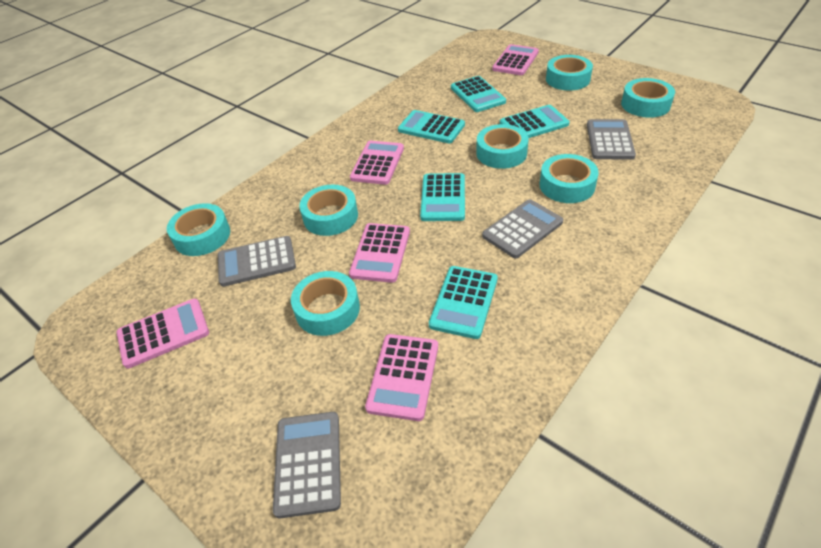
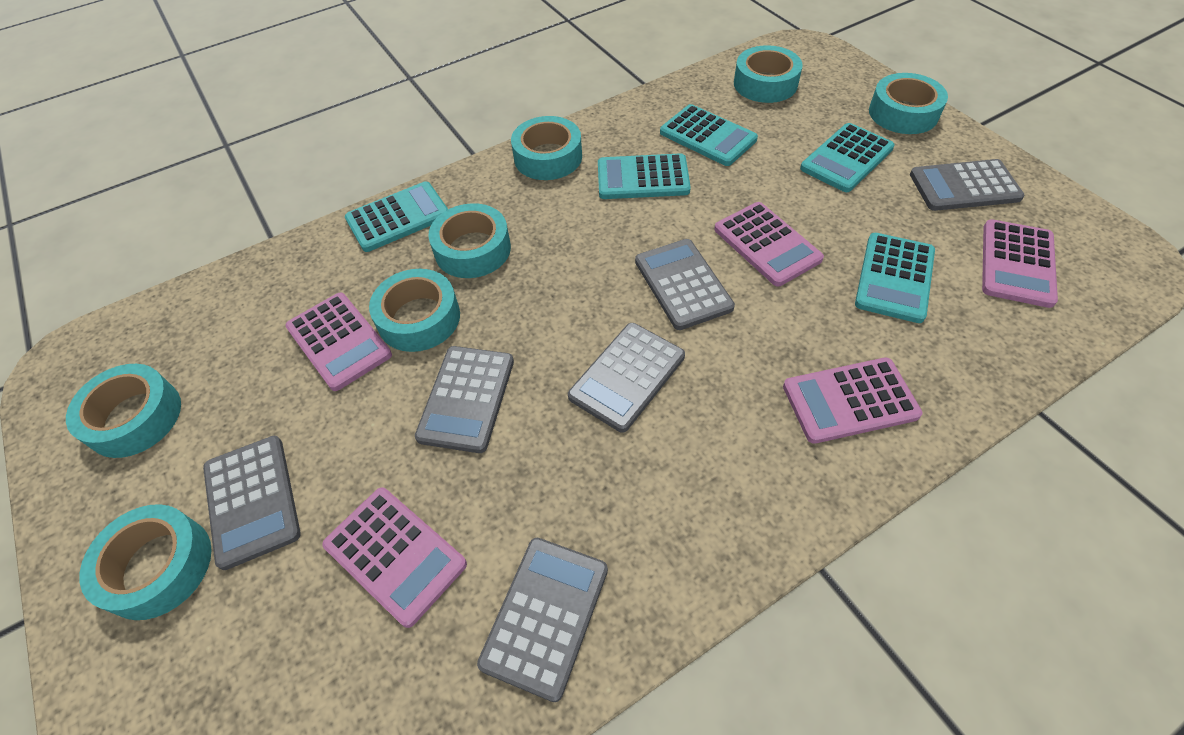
grey calculator: [218,236,296,287] [273,412,341,518] [482,199,563,258] [587,119,636,160] = 4 -> [203,436,301,570] [415,346,514,453] [477,538,608,702] [568,323,685,433] [635,239,735,330] [910,159,1025,211] = 6

